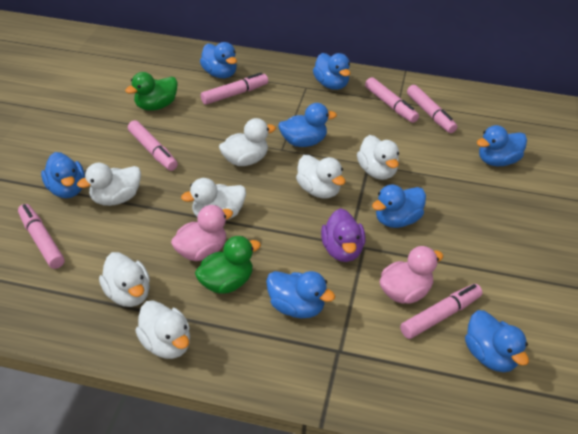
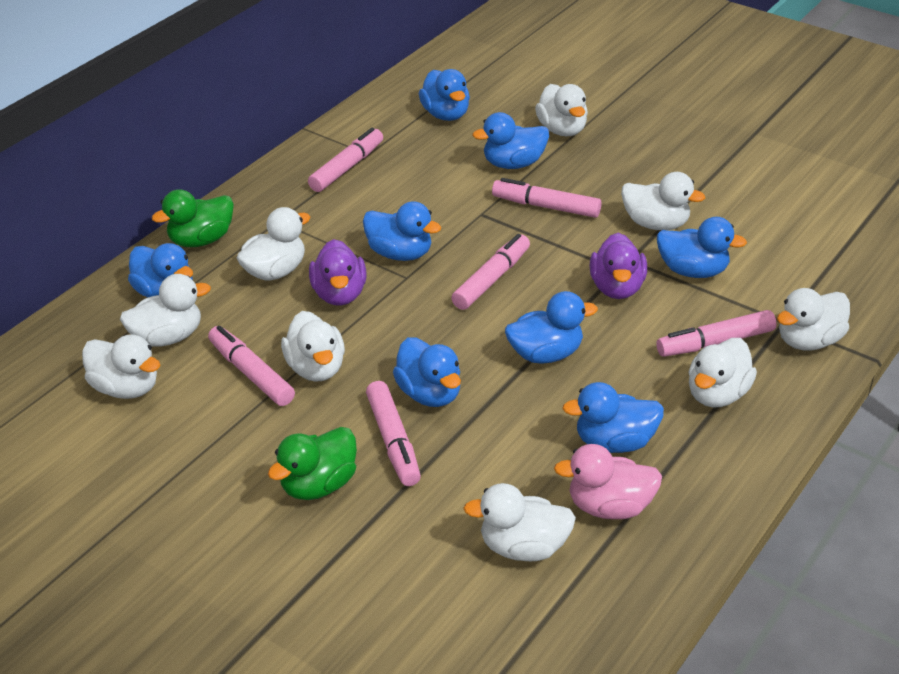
pink duck: [171,205,233,261] [380,246,443,304] = 2 -> [554,444,662,519] = 1
purple duck: [321,208,366,262] = 1 -> [309,239,367,306] [590,233,647,299] = 2
white duck: [77,163,141,206] [99,252,150,307] [135,300,190,359] [181,178,246,220] [219,118,276,166] [296,155,346,198] [357,135,399,180] = 7 -> [82,334,160,399] [120,274,211,347] [237,207,310,281] [281,311,345,382] [463,483,576,561] [535,84,588,136] [621,172,705,230] [689,338,757,407] [777,288,850,350] = 9

